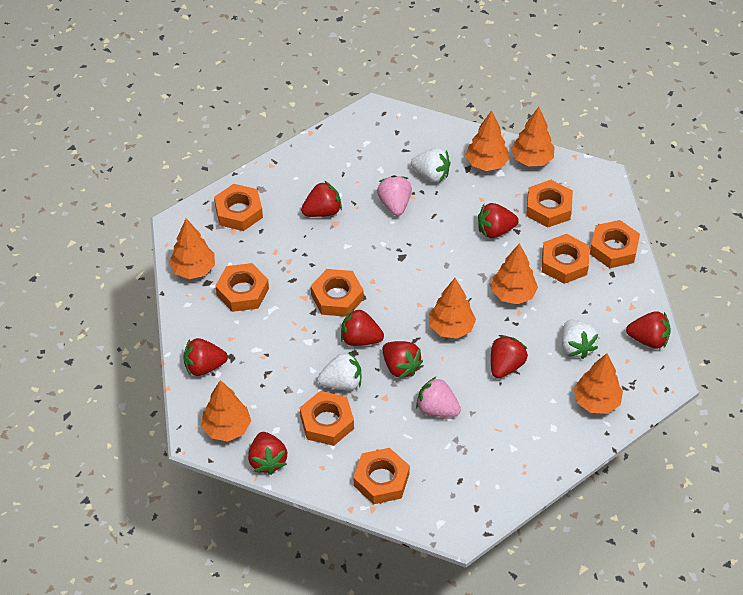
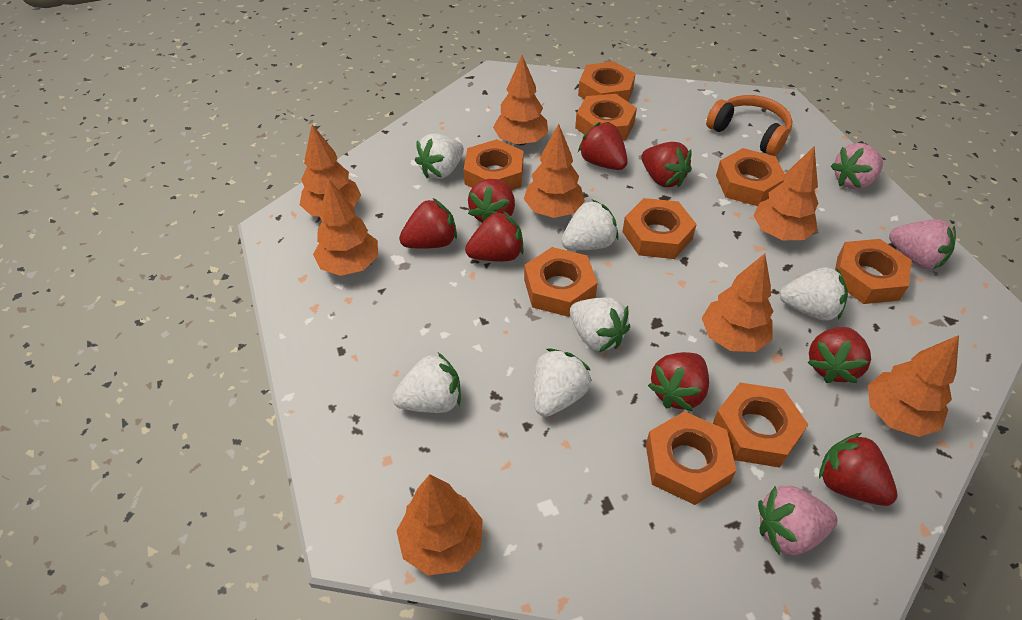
orange headphones: none = 0 -> [706,95,793,156] = 1
orange nut: [214,184,263,231] [215,263,269,312] [300,391,354,446] [311,269,364,317] [353,448,410,504] [526,180,573,228] [542,234,589,284] [590,220,640,268] = 8 -> [464,139,524,190] [524,247,598,317] [575,94,637,141] [578,61,636,102] [622,198,697,259] [646,411,736,505] [712,383,808,468] [716,148,785,206] [835,239,912,304] = 9
orange tree: [169,218,215,279] [201,380,251,442] [429,278,476,339] [465,110,509,171] [492,243,538,305] [511,107,555,166] [574,353,623,414] = 7 -> [300,124,361,216] [313,179,378,276] [397,474,483,576] [493,55,548,145] [524,124,585,218] [702,254,773,352] [753,146,818,240] [868,335,959,437] = 8
pink strawberry: [377,175,412,216] [416,377,461,417] = 2 -> [758,486,838,555] [831,143,883,190] [889,219,956,269] = 3
white strawberry: [318,352,361,391] [411,148,450,182] [562,320,598,359] = 3 -> [392,353,461,413] [415,134,464,179] [534,349,592,417] [561,199,618,250] [570,297,630,352] [779,267,848,321] = 6

